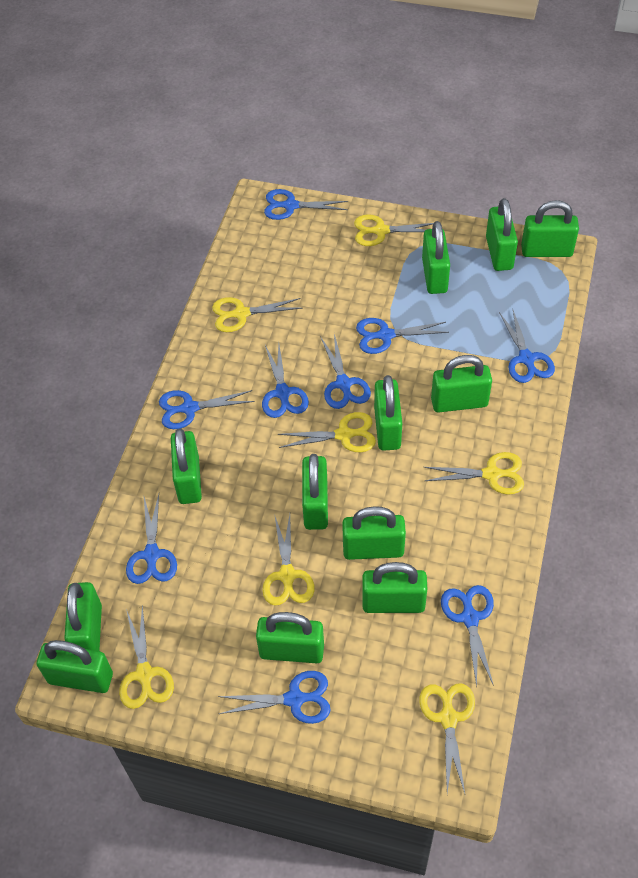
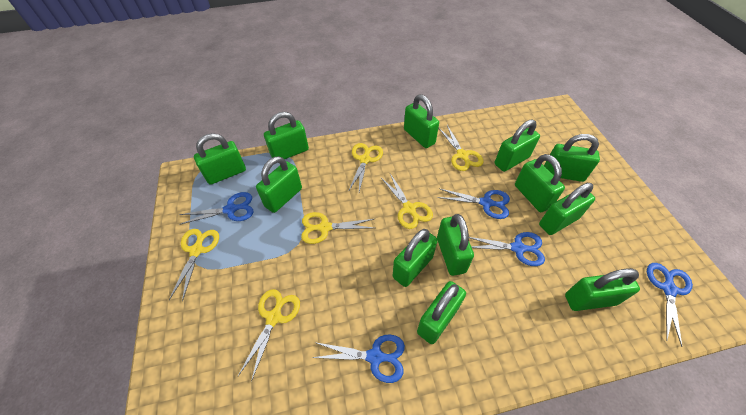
blue scissors: [126,494,177,584] [159,390,255,429] [218,671,331,724] [262,345,309,418] [264,189,348,220] [320,334,371,409] [356,318,449,354] [441,585,494,687] [499,310,555,383] = 9 -> [179,192,254,225] [311,334,405,383] [437,188,510,219] [469,232,545,266] [647,263,693,347] = 5
yellow scissors: [119,605,174,709] [212,297,302,332] [262,514,314,606] [278,412,376,452] [354,214,433,246] [419,683,475,793] [424,452,524,495] = 7 -> [169,229,219,302] [238,289,300,382] [301,212,374,244] [348,143,383,192] [381,174,433,229] [439,125,484,171] = 6

